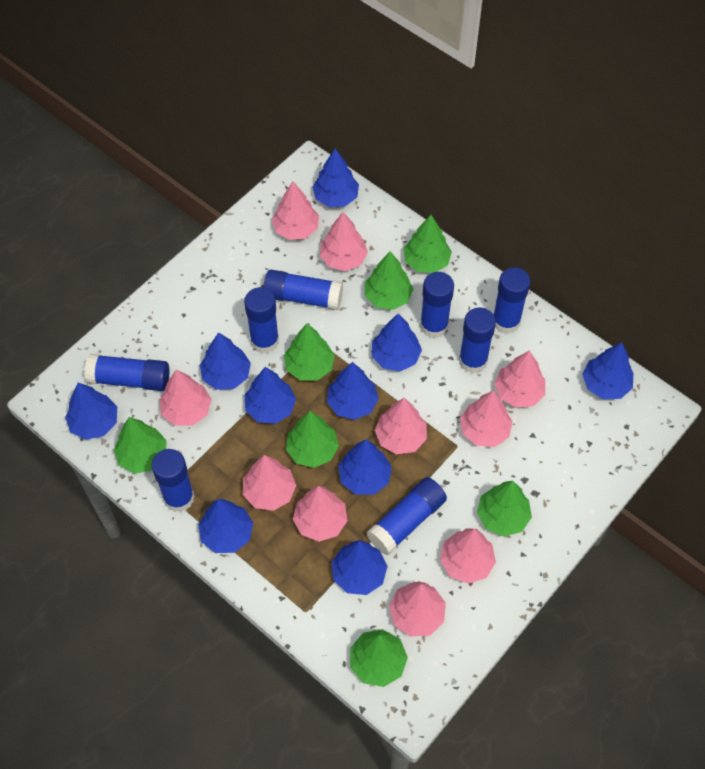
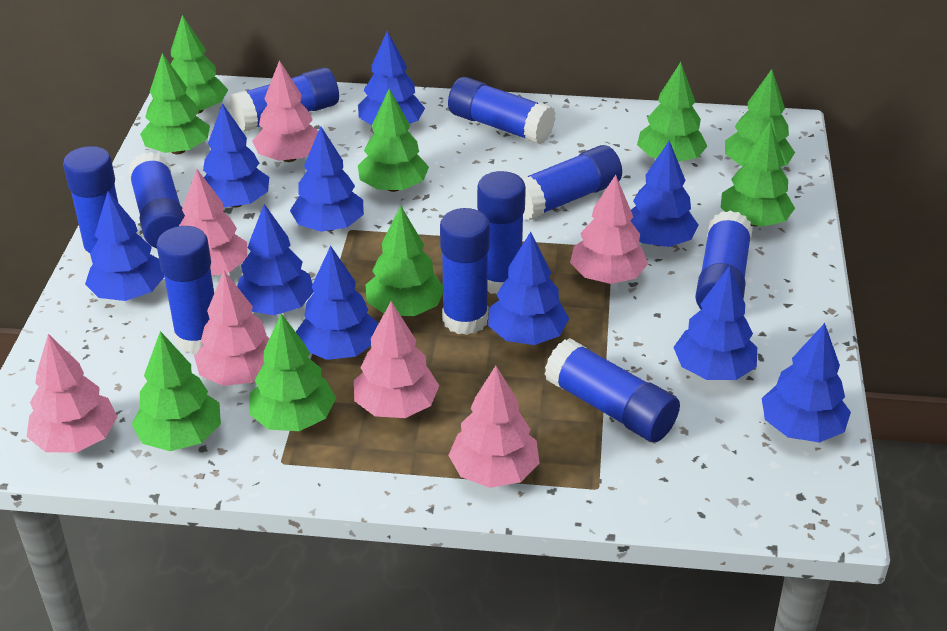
blue glue stick: [84,354,170,391] [151,449,194,512] [244,287,279,353] [263,270,343,310] [367,477,447,555] [420,272,454,338] [459,307,496,373] [493,267,530,334] = 8 -> [63,146,118,265] [128,152,185,248] [157,226,214,354] [230,67,339,132] [440,208,490,335] [448,77,556,144] [477,171,526,294] [521,145,622,220] [544,338,680,442] [695,210,752,309] = 10
green tree: [114,417,167,474] [284,324,335,380] [286,411,339,468] [350,629,408,687] [365,251,413,310] [404,215,452,273] [477,481,532,537] = 7 -> [131,331,221,451] [140,53,210,154] [171,15,228,114] [249,313,336,431] [358,89,429,192] [366,206,443,316] [637,62,707,162] [720,121,795,227] [725,69,795,166] = 9
pink tree: [159,369,211,426] [243,455,296,511] [272,181,319,240] [293,486,348,542] [320,212,368,271] [375,398,427,454] [389,581,446,637] [440,528,496,584] [460,390,513,447] [494,350,545,408] = 10 -> [27,334,117,453] [179,169,247,276] [194,271,269,386] [252,60,318,162] [354,301,440,418] [448,366,539,488] [570,175,648,284] = 7

